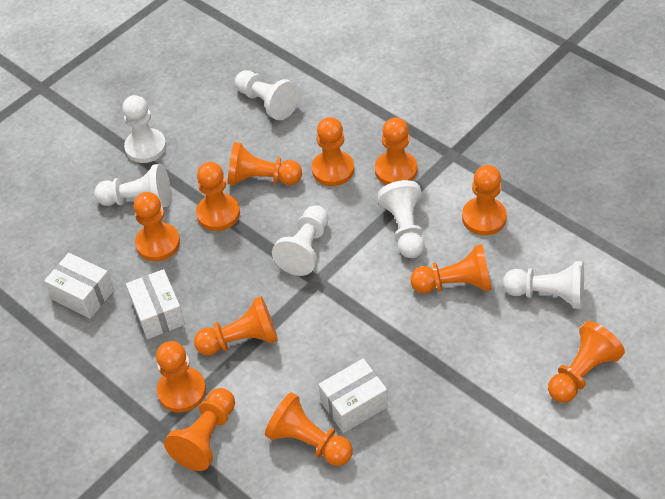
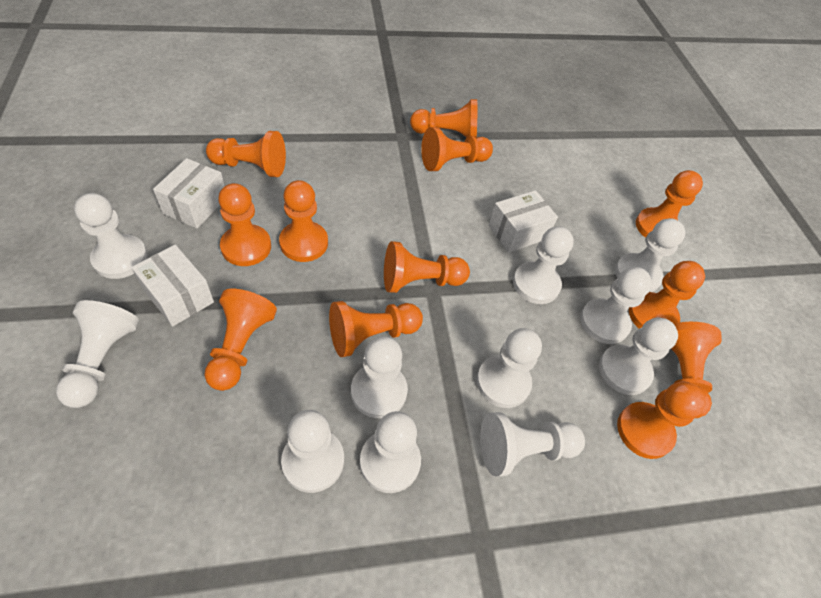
white pawn: [94,164,171,207] [122,95,166,163] [235,70,299,120] [272,206,328,276] [377,180,425,258] [503,261,584,309] = 6 -> [56,300,139,408] [74,193,148,279] [281,410,344,493] [351,336,408,418] [360,411,421,493] [477,328,542,408] [480,412,585,477] [513,226,574,304] [580,267,652,344] [599,318,678,395] [615,218,685,292] = 11

